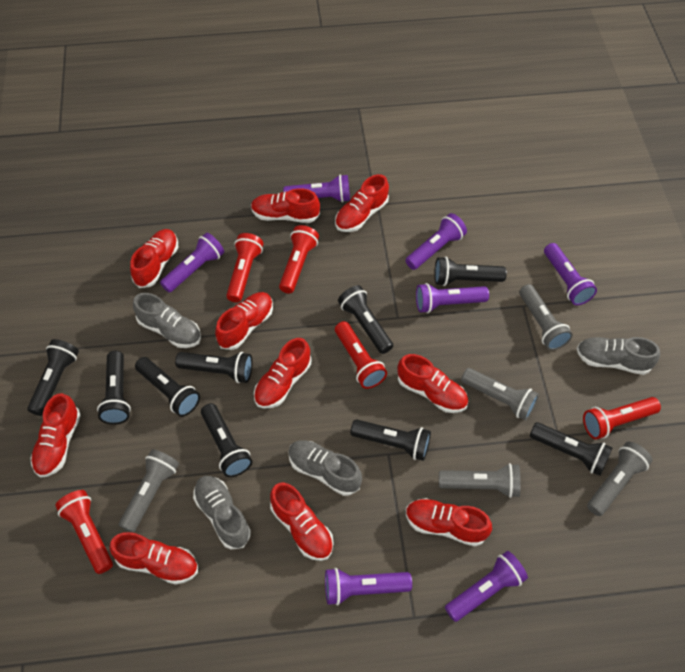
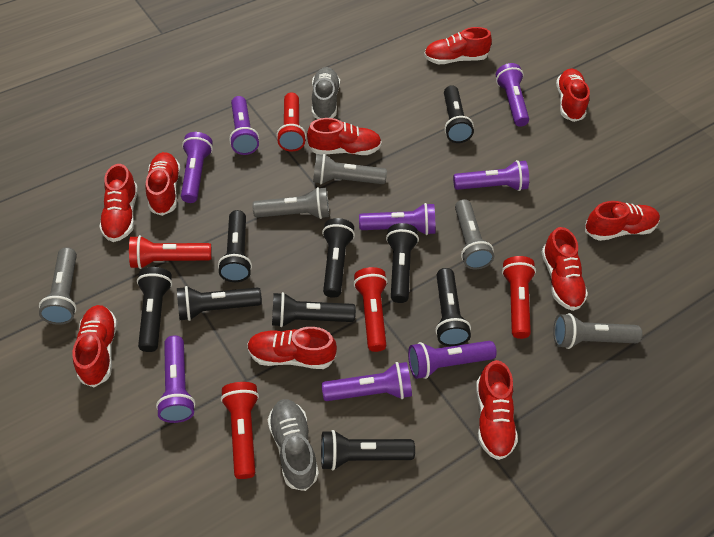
grey shoe: [133,293,201,348] [193,476,251,549] [288,440,362,496] [576,337,660,375] = 4 -> [268,399,319,491] [312,67,340,119] = 2
purple flashlight: [160,233,224,293] [283,174,350,202] [325,568,412,605] [405,213,467,270] [416,283,489,313] [445,551,528,622] [544,243,597,305] = 7 -> [156,335,195,423] [181,132,213,203] [229,96,259,155] [322,362,412,401] [359,203,435,235] [408,341,497,379] [453,160,529,191] [496,63,529,127] = 8

